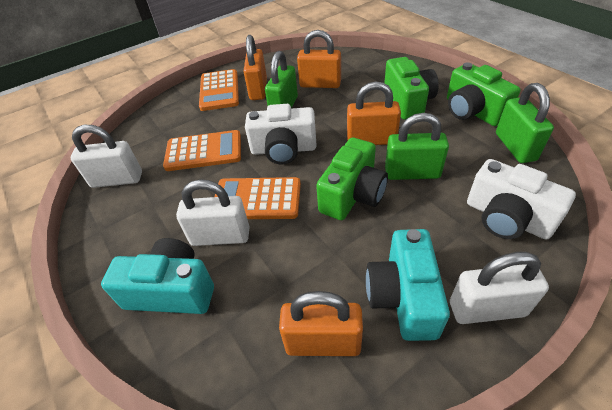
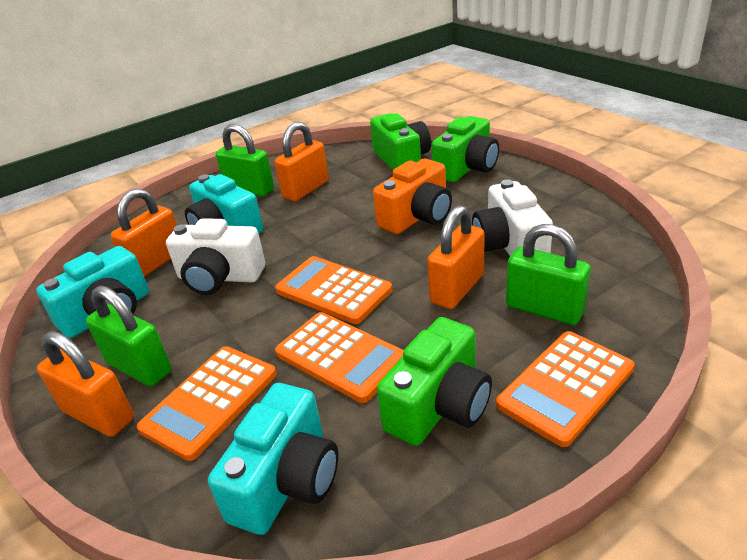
orange calculator: [163,130,241,171] [199,69,239,111] [215,177,301,219] = 3 -> [137,346,277,461] [275,256,392,324] [275,312,404,403] [496,331,635,447] = 4
orange camera: none = 0 -> [373,159,452,234] = 1
turquoise camera: [101,238,214,314] [366,229,450,341] = 2 -> [36,246,149,338] [185,174,263,234] [208,383,338,535] = 3
white padlock: [71,125,142,188] [176,179,250,246] [450,252,549,324] = 3 -> none = 0

